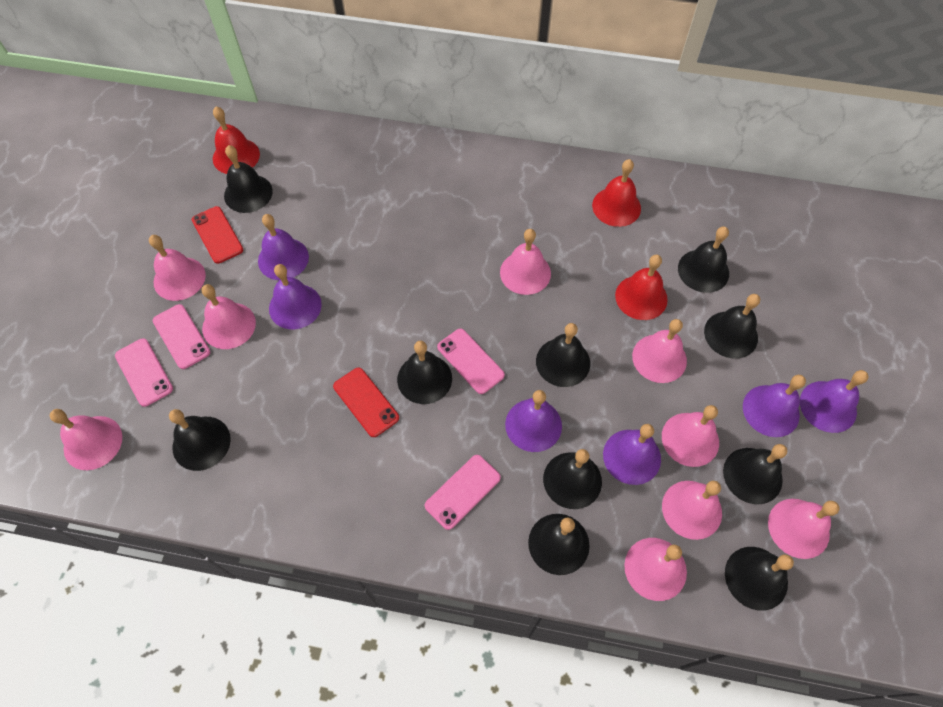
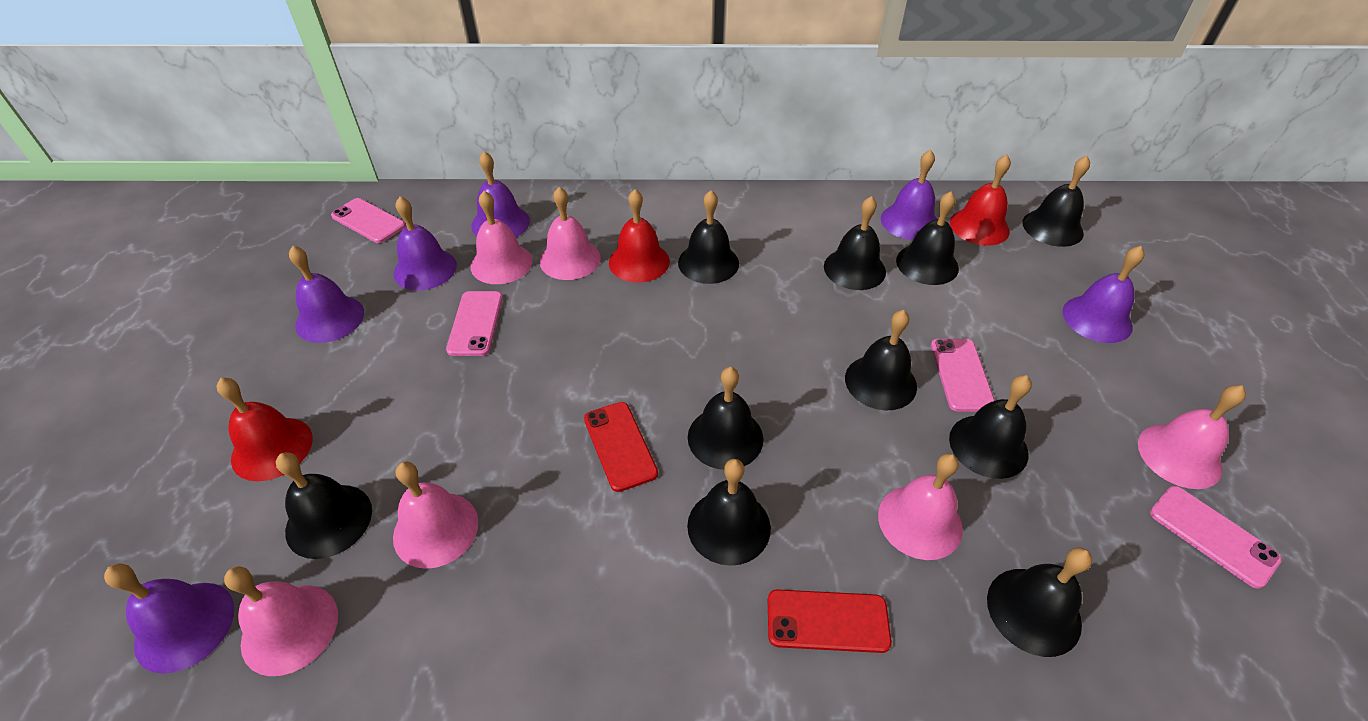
pink bell: [50,409,122,470] [149,235,206,301] [202,284,256,349] [500,229,551,295] [624,538,687,601] [632,319,687,383] [662,405,719,467] [662,481,722,540] [768,499,839,559] = 9 -> [224,566,338,676] [393,462,479,569] [471,191,532,284] [539,187,601,280] [878,454,963,560] [1138,385,1246,489] = 6

